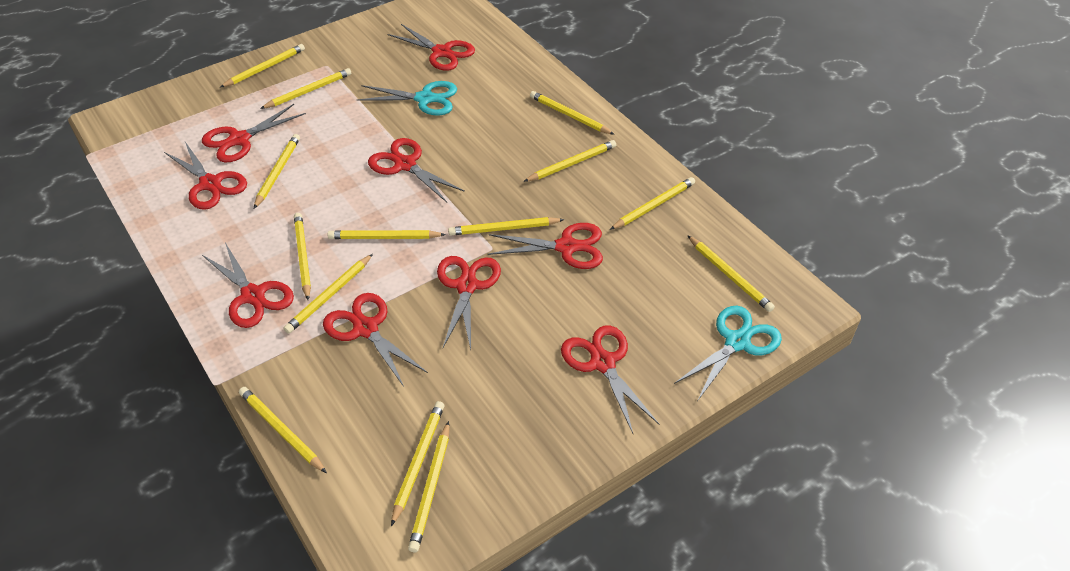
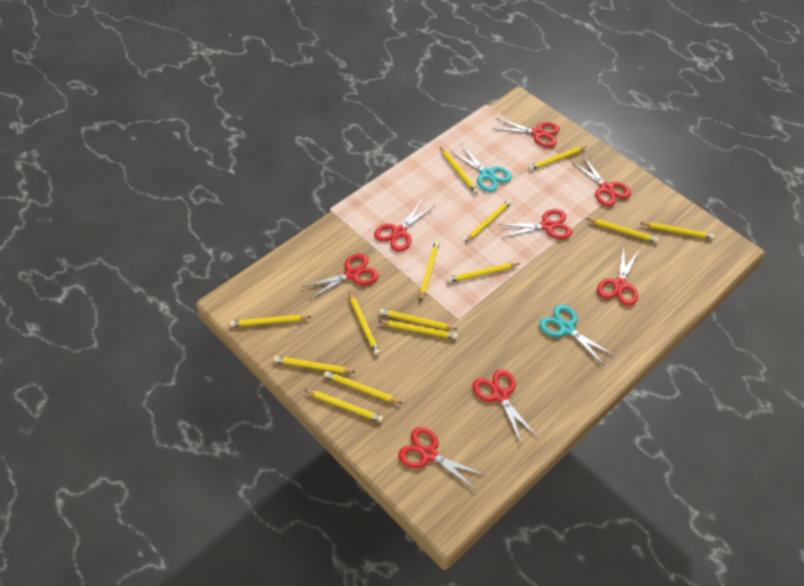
red scissors: [164,140,247,210] [202,104,306,162] [202,243,294,328] [323,293,428,387] [368,138,465,202] [388,24,475,71] [437,256,501,350] [488,223,603,269] [561,325,659,433] = 9 -> [302,253,379,300] [374,200,434,252] [398,427,485,490] [473,369,537,443] [493,118,560,147] [499,209,572,239] [571,155,631,206] [597,245,640,306] = 8

